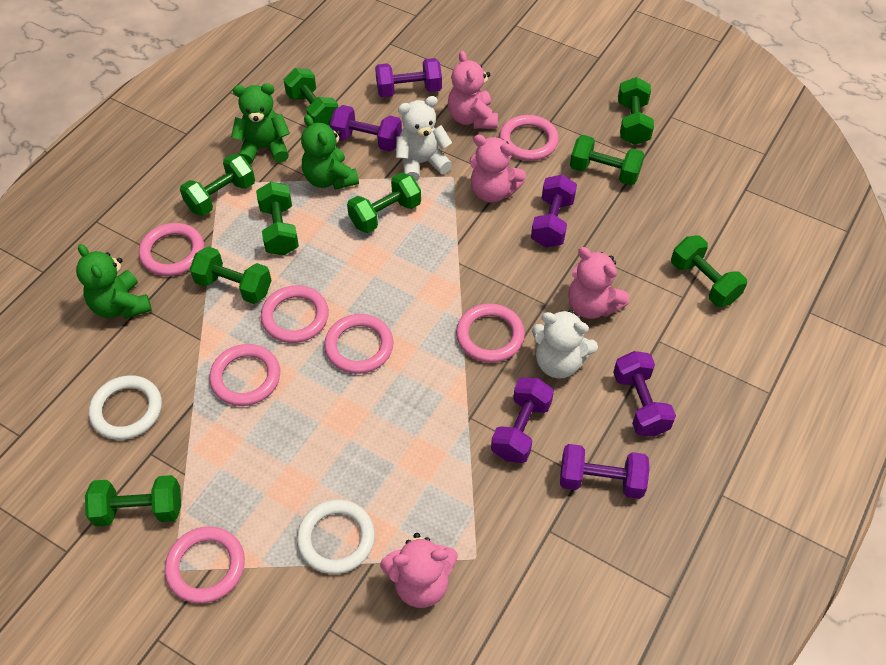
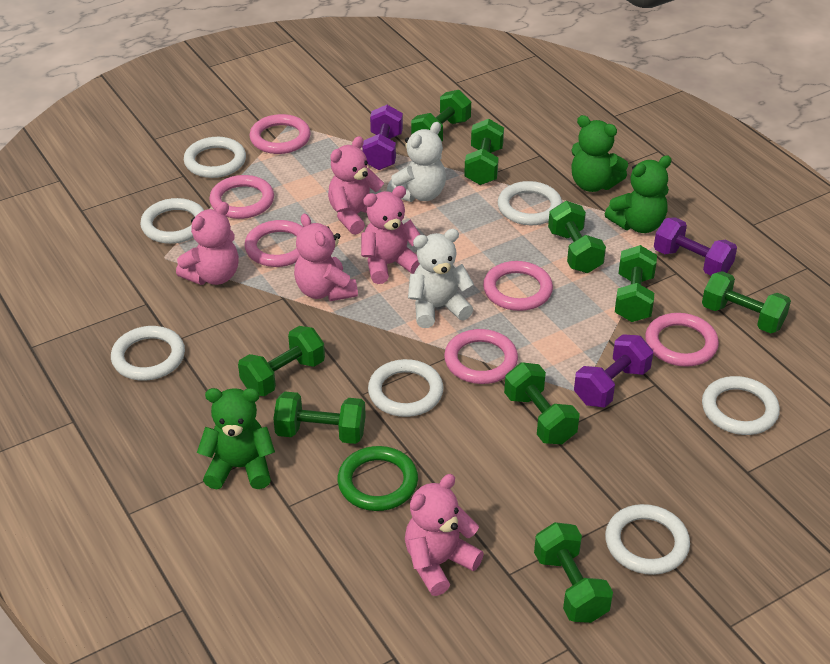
green ring: none = 0 -> [338,446,418,511] = 1
pink ring: [139,223,204,276] [165,526,245,603] [209,344,280,406] [261,285,329,343] [324,314,393,374] [456,303,525,363] [499,115,559,161] = 7 -> [209,175,274,219] [245,220,303,267] [250,114,311,154] [444,329,518,384] [483,261,553,311] [645,313,719,367] = 6
pink teddy bear: [380,533,458,608] [448,51,498,129] [470,135,526,203] [568,247,629,319] = 4 -> [176,202,239,285] [294,214,358,301] [328,136,384,235] [361,186,421,284] [405,474,484,596] = 5
purple dumbbell: [330,105,402,152] [375,58,442,98] [491,377,554,463] [531,175,577,247] [560,444,650,499] [613,351,676,437] = 6 -> [362,105,403,170] [574,334,653,408] [654,217,737,276] = 3
white ring: [89,375,162,440] [297,500,375,574] = 2 -> [111,326,185,381] [140,198,204,244] [184,137,246,178] [368,359,444,417] [498,181,562,225] [605,504,690,575] [702,376,780,435] = 7

